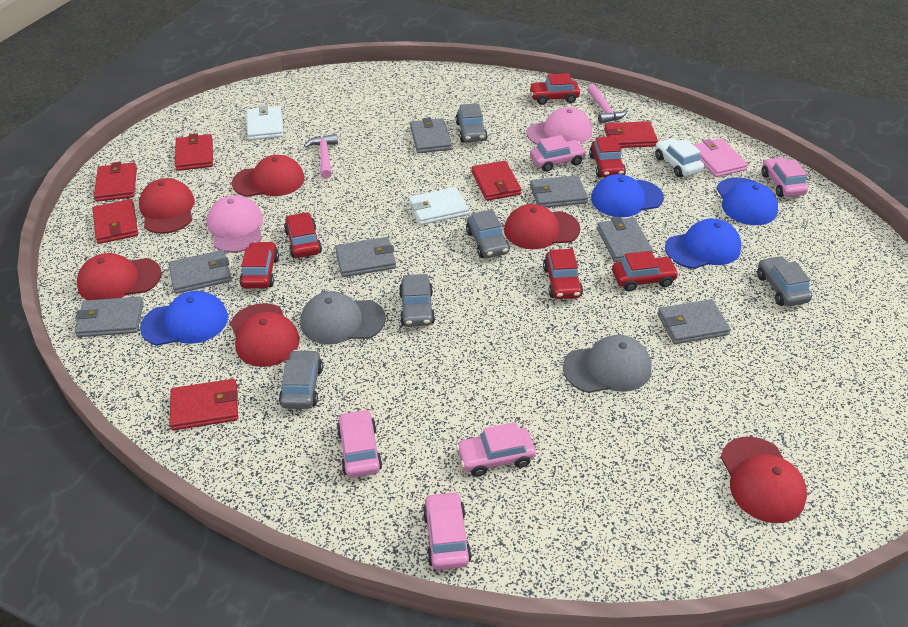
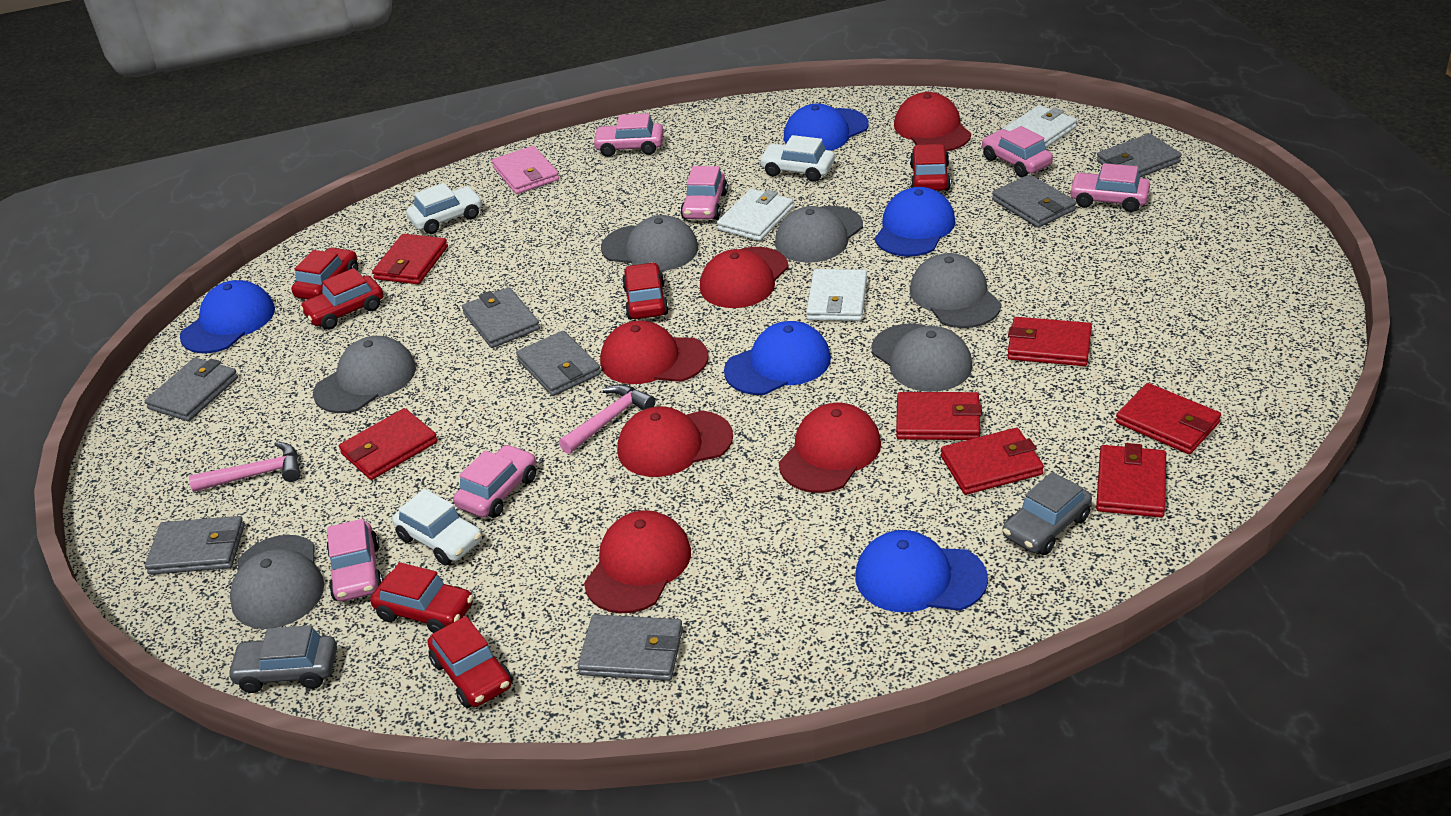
blue cap: [140,291,228,346] [591,174,664,217] [665,219,741,269] [716,177,778,225] = 4 -> [180,280,275,353] [724,321,831,395] [784,103,869,151] [855,530,988,612] [875,187,956,257] = 5
grey cap: [300,291,386,344] [563,335,652,393] = 2 -> [230,535,324,629] [313,336,416,413] [601,215,698,271] [775,206,863,263] [871,324,973,392] [910,253,1001,328] = 6
grey car: [279,350,323,409] [399,274,435,327] [456,103,488,142] [466,209,510,258] [757,256,812,306] = 5 -> [227,625,337,693] [1003,472,1092,555] = 2
pink cap: [207,195,263,253] [527,107,592,145] = 2 -> none = 0
pink car: [337,409,382,478] [422,491,472,570] [456,422,536,477] [530,135,586,172] [761,157,808,197] = 5 -> [326,519,383,601] [453,444,536,518] [592,113,664,157] [680,166,728,220] [982,126,1053,177] [1069,163,1150,212] = 6
red wallet: [93,199,138,244] [94,162,137,202] [169,379,238,431] [175,134,213,171] [472,161,522,201] [604,121,658,148] = 6 -> [339,408,438,480] [372,234,448,284] [896,392,982,440] [941,428,1044,495] [1007,317,1092,366] [1096,443,1166,518] [1116,383,1221,454] = 7
white car: [655,138,704,177] = 1 -> [392,489,482,565] [406,183,483,234] [759,135,835,182] = 3
white wallet: [247,105,283,140] [409,187,469,225] = 2 -> [717,189,794,241] [806,269,867,321] [1002,105,1077,147] = 3

